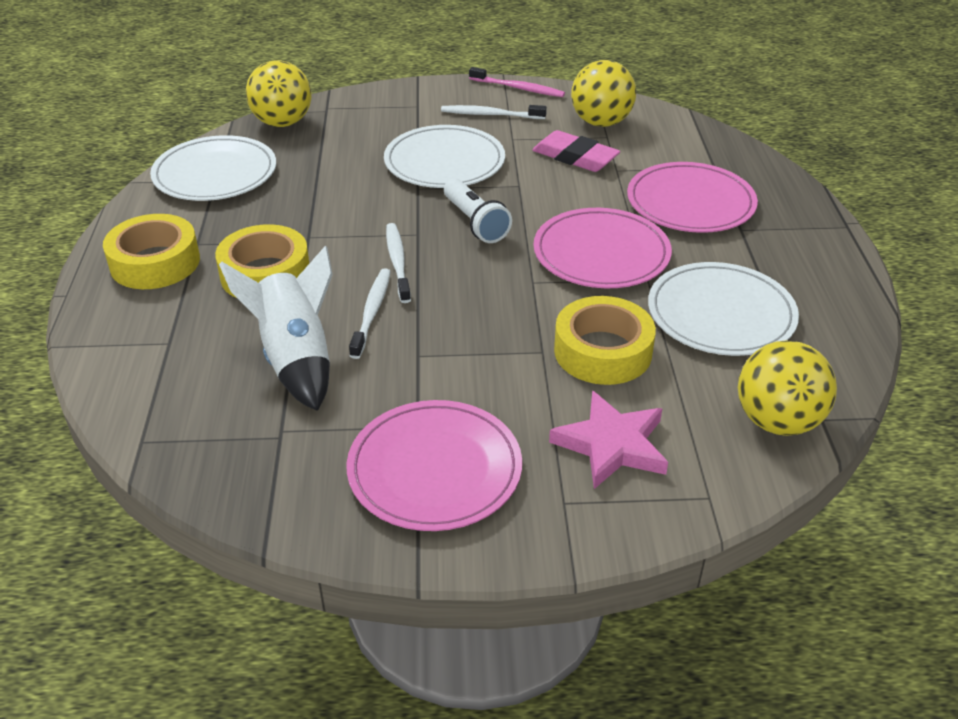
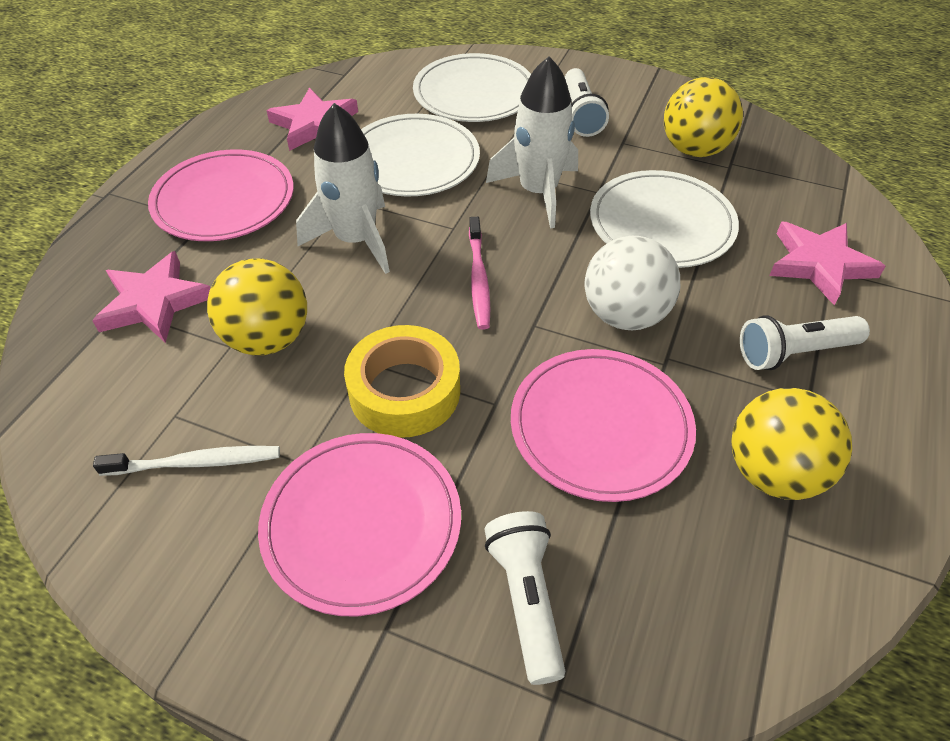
pink eraser: [532,130,620,172] = 1 -> none = 0
pink star: [549,390,668,489] = 1 -> [92,251,210,343] [266,88,358,151] [769,222,886,305] = 3
white ball: none = 0 -> [584,236,680,330] = 1
white flashlight: [444,178,512,243] = 1 -> [484,511,565,685] [565,68,609,137] [740,315,870,370] = 3
white rocket: [219,246,333,411] = 1 -> [296,103,390,274] [486,56,578,228] = 2
white toothbrush: [349,268,391,359] [386,223,411,303] [441,105,547,119] = 3 -> [93,446,280,476] = 1
yellow tape: [103,214,200,289] [215,224,309,298] [554,296,656,385] = 3 -> [344,325,460,438] = 1

